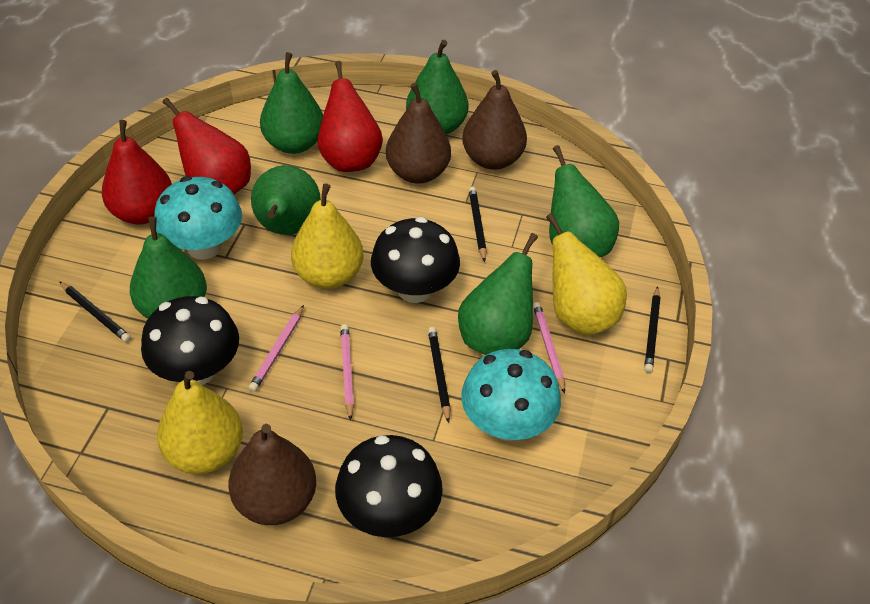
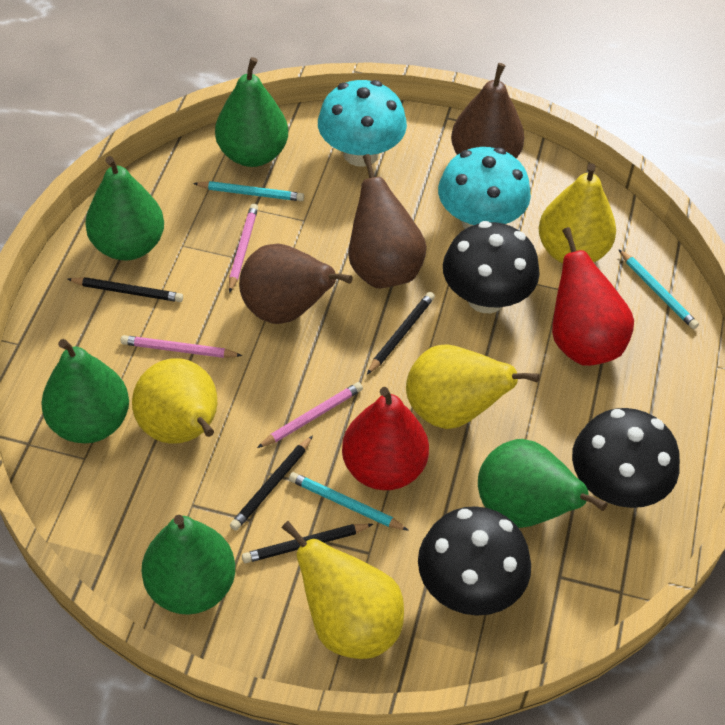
green pear: [130,216,207,319] [251,165,321,235] [260,52,323,154] [406,40,468,135] [458,233,538,355] [549,145,619,257] = 6 -> [41,339,129,443] [85,156,164,261] [142,515,235,615] [215,57,288,167] [478,439,607,528] = 5
red pear: [102,120,172,225] [163,98,251,194] [317,61,383,172] = 3 -> [342,387,429,490] [552,227,634,366] = 2
turquoise pencil: none = 0 -> [193,181,304,201] [289,472,409,531] [618,249,699,329] = 3
yellow pear: [157,371,243,474] [291,183,364,289] [546,213,627,335] = 3 -> [132,358,217,444] [281,521,404,659] [406,345,540,429] [539,163,616,263] = 4

